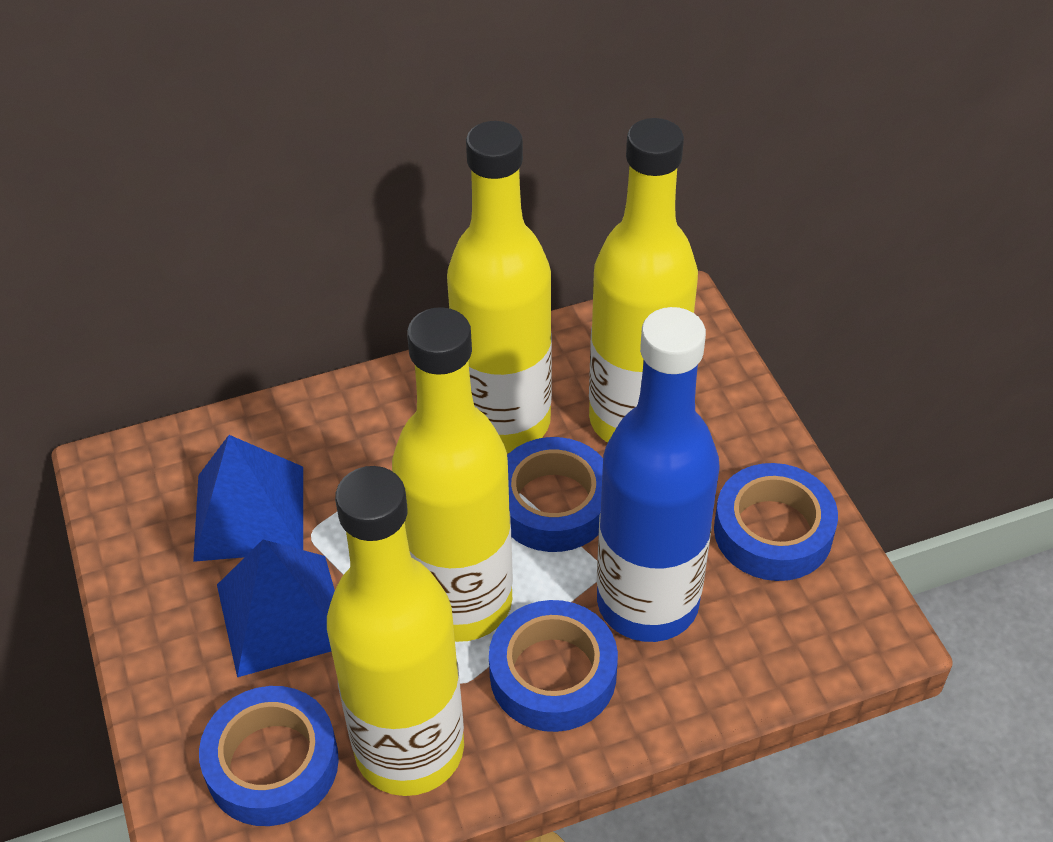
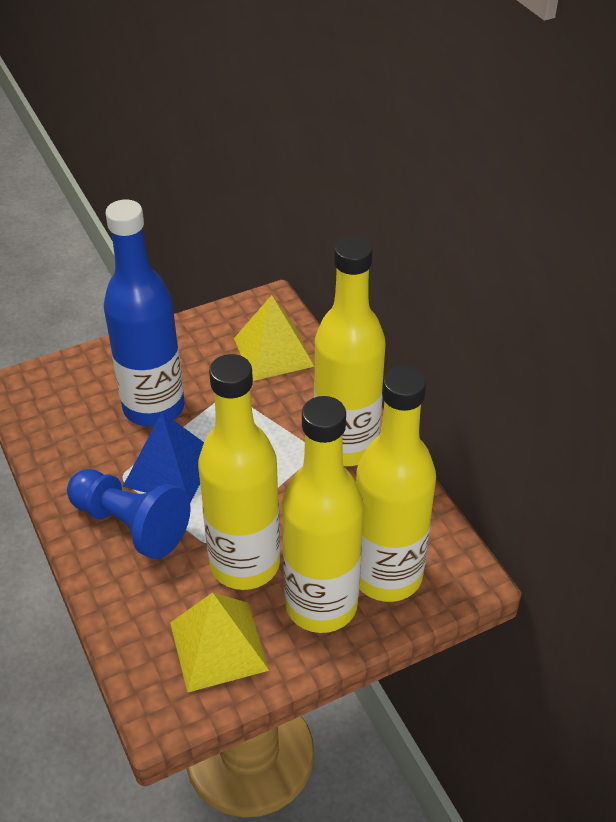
blue pawn: none = 0 -> [67,469,191,559] = 1
blue pyramid: [193,435,303,562] [217,539,335,677] = 2 -> [123,412,204,503] = 1
blue tape: [199,686,339,826] [489,600,618,732] [507,437,603,552] [714,463,838,581] = 4 -> none = 0
yellow pyramid: none = 0 -> [170,592,269,693] [234,295,315,381] = 2

